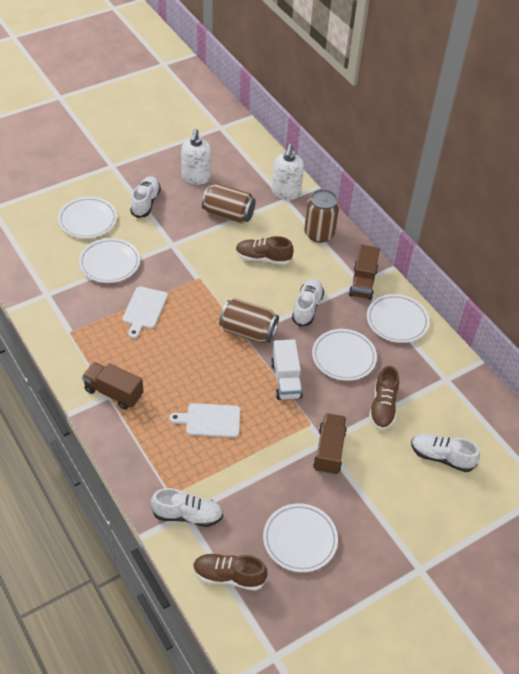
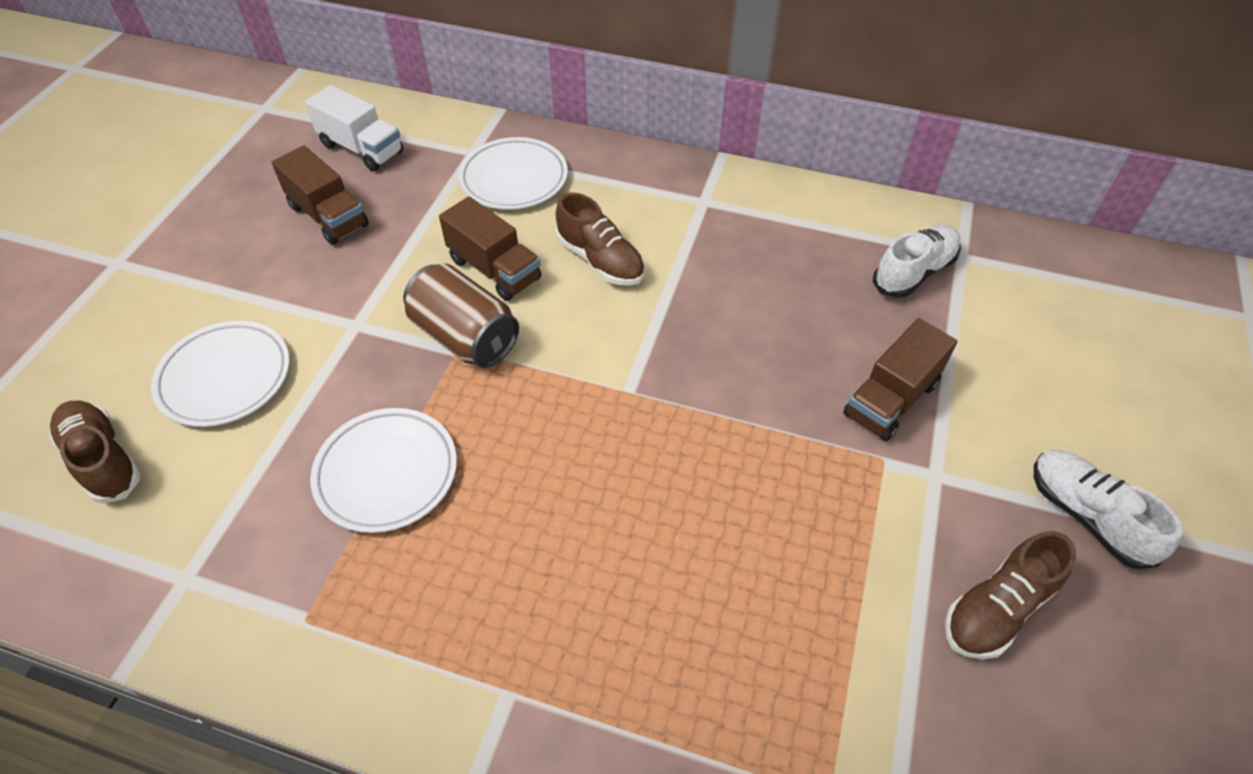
brown can: [202,184,256,224] [219,298,279,343] [304,189,340,243] = 3 -> [403,263,519,368] = 1
white cutting board: [122,286,168,338] [169,403,240,438] = 2 -> none = 0
white plate: [58,197,117,238] [79,238,140,283] [263,503,338,572] [312,329,377,381] [367,294,429,343] = 5 -> [151,321,290,427] [310,408,457,533] [458,137,568,210] = 3
white shoe: [130,176,161,218] [151,488,223,527] [292,279,324,327] [411,433,480,472] = 4 -> [873,224,961,298] [1034,450,1182,569] = 2
white soap dispenser: [181,129,211,185] [272,144,304,200] = 2 -> none = 0

